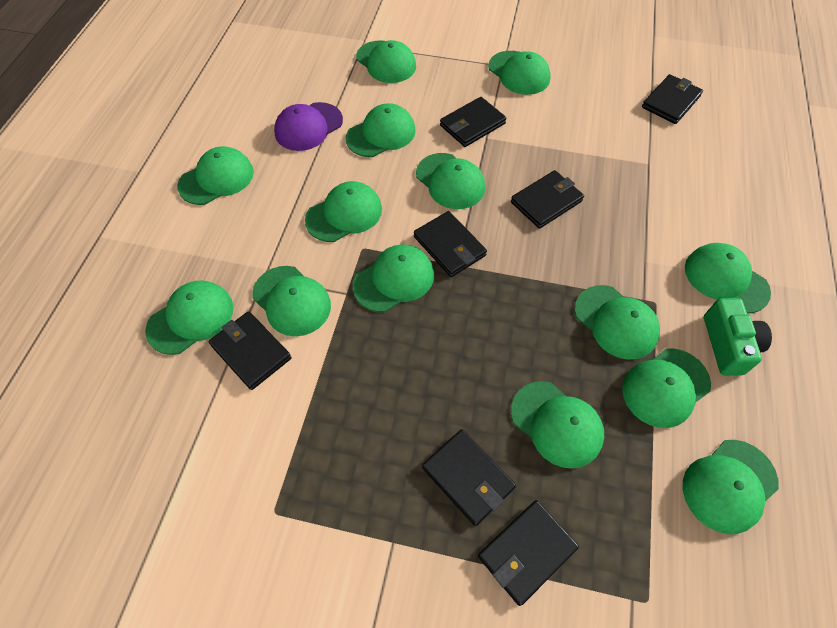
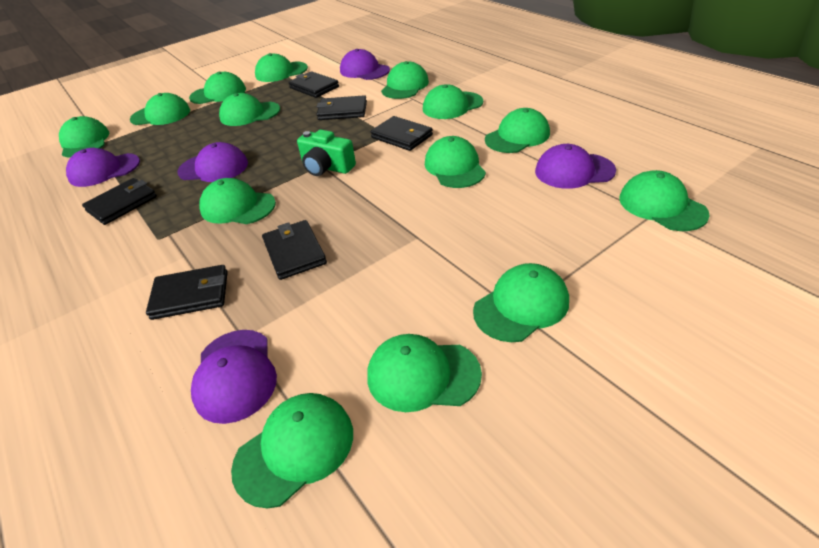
black wallet: [209,311,292,390] [414,211,487,277] [422,429,516,526] [440,97,506,147] [478,500,579,606] [511,170,584,229] [642,74,703,124] = 7 -> [82,178,157,225] [146,265,228,320] [262,220,327,280] [288,71,339,98] [317,95,367,120] [371,116,433,151] = 6
purple cap: [274,102,343,151] = 1 -> [66,148,140,187] [177,142,248,182] [191,330,277,424] [340,49,390,80] [535,144,616,189] = 5

